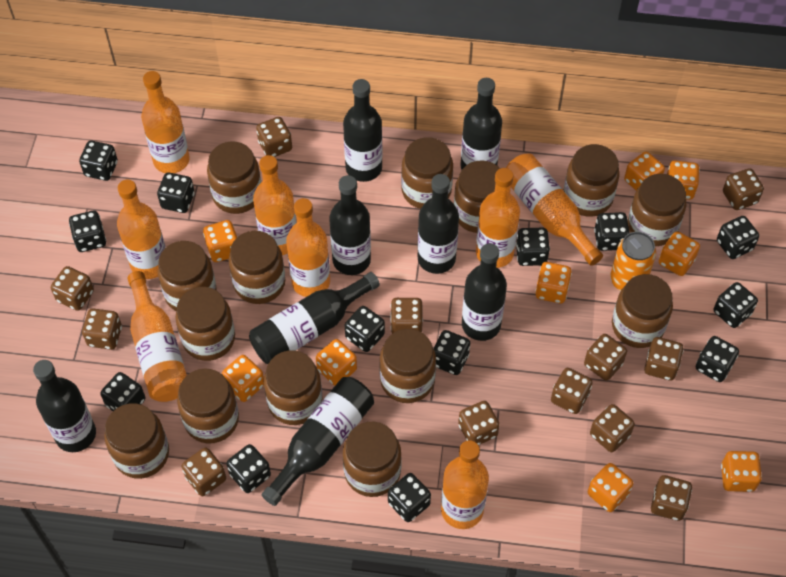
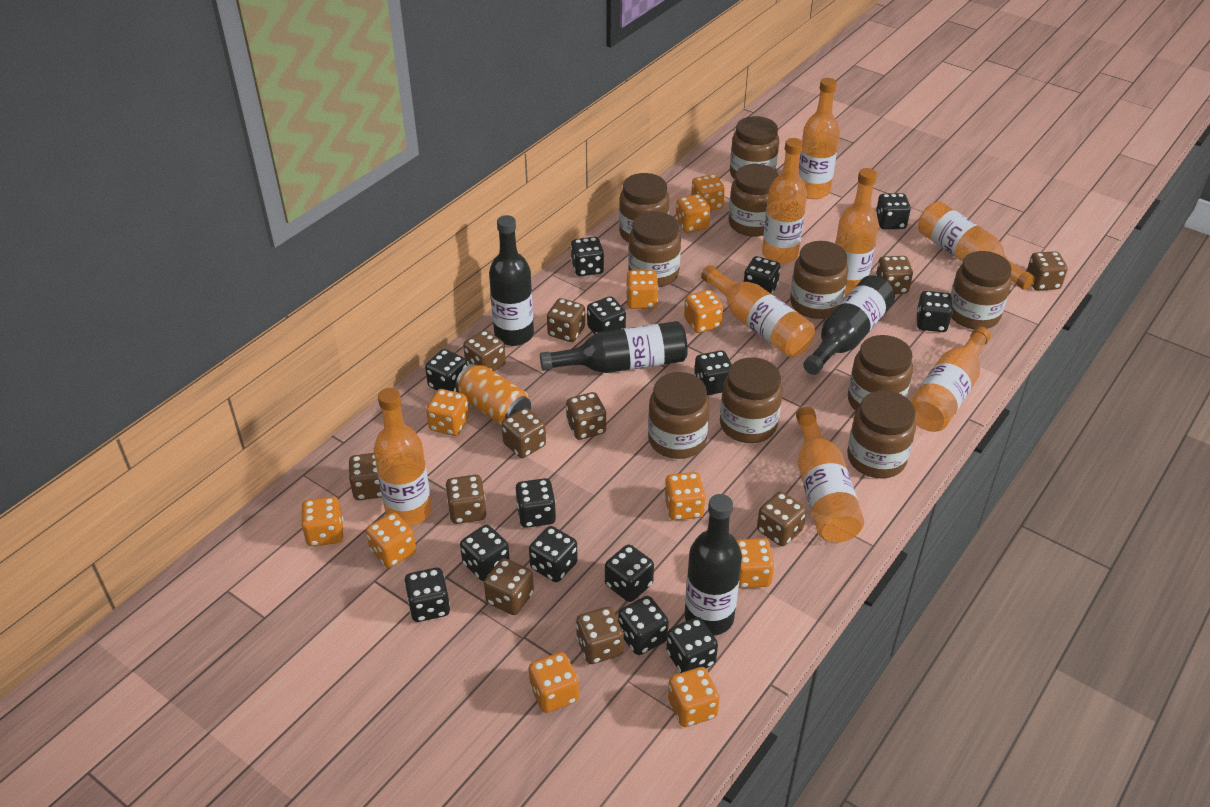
black bottle: [33,360,96,452] [249,272,380,364] [261,377,374,506] [329,175,371,275] [343,79,382,182] [418,174,459,274] [461,78,502,170] [462,243,507,341] = 8 -> [489,215,534,346] [540,321,688,373] [685,494,742,636] [803,275,895,375] = 4
black dice: [69,211,106,252] [79,141,118,181] [100,372,145,411] [157,173,195,213] [227,444,271,493] [345,306,385,352] [388,473,431,522] [433,330,470,375] [516,228,550,266] [594,212,630,251] [696,336,739,382] [714,282,758,328] [717,216,759,259] = 13 -> [404,568,450,622] [425,349,467,392] [460,525,510,581] [515,478,556,528] [529,526,578,582] [571,237,604,276] [587,296,626,334] [605,544,654,602] [618,596,669,655] [666,617,718,673] [694,351,732,395] [744,256,780,294] [876,193,911,230] [916,291,953,332] = 14
brown dice: [51,266,94,311] [82,308,122,350] [182,448,226,496] [256,117,292,157] [391,298,423,334] [458,401,500,445] [551,368,593,414] [584,334,627,381] [590,404,635,452] [644,337,684,381] [651,475,692,521] [723,168,764,210] = 12 -> [348,453,382,500] [445,475,486,524] [463,330,506,371] [484,558,534,615] [501,408,546,458] [547,298,585,342] [566,392,606,440] [576,607,624,664] [757,492,806,546] [876,256,913,294] [1026,251,1068,290] = 11
brown jar: [104,403,169,479] [157,241,217,311] [175,287,235,361] [177,368,239,444] [207,141,261,214] [229,231,285,304] [264,350,322,425] [343,422,402,497] [379,329,436,403] [401,137,453,209] [454,160,500,233] [564,144,620,217] [612,274,673,348] [628,174,686,246] = 14 -> [619,173,669,243] [628,211,681,287] [648,372,710,459] [720,357,782,443] [729,164,779,237] [730,116,779,179] [790,241,848,319] [847,390,916,479] [848,335,913,411] [950,251,1012,329] = 10
orange dice: [203,220,237,262] [222,355,264,402] [316,339,357,386] [535,262,572,304] [588,463,633,512] [624,152,665,191] [659,231,700,276] [667,161,699,200] [721,451,762,492] = 9 -> [301,497,343,547] [366,512,416,568] [426,389,469,436] [529,652,579,713] [626,270,658,309] [664,472,706,520] [668,667,720,727] [676,194,710,233] [684,290,723,333] [691,174,725,211] [736,538,775,588] = 11

